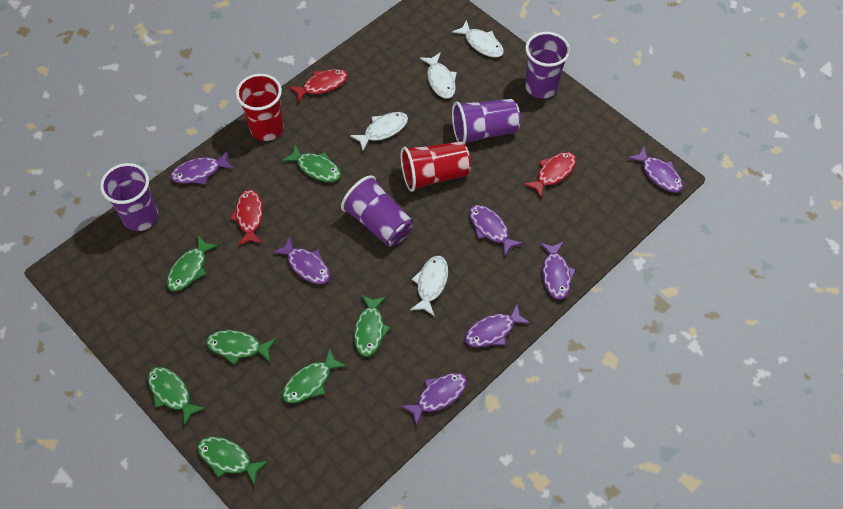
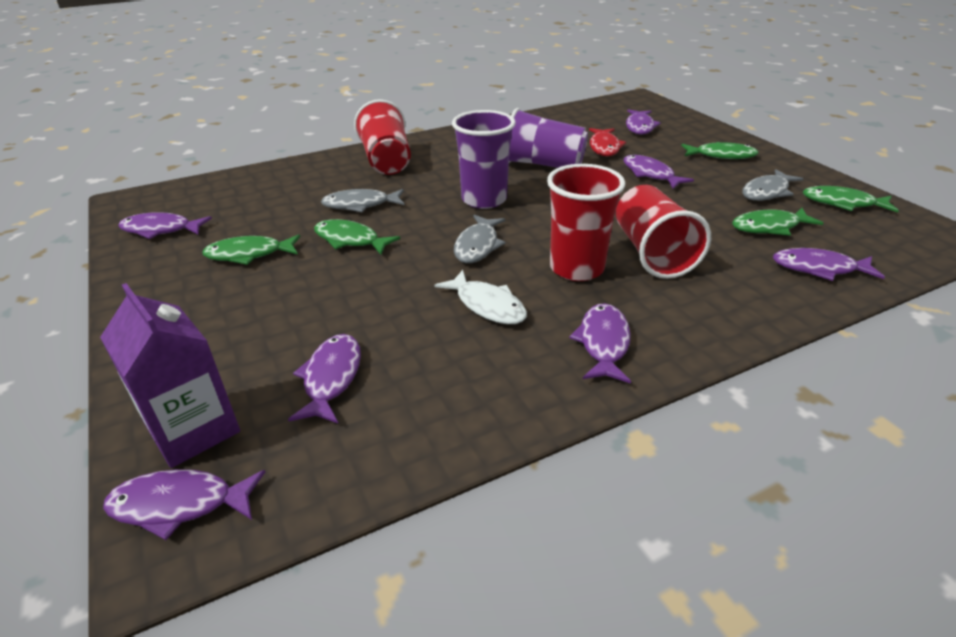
green fish: [148,367,205,426] [167,235,219,291] [197,437,268,486] [206,330,276,365] [282,144,341,182] [282,349,347,403] [354,295,391,357] = 7 -> [202,234,300,265] [314,219,400,255] [681,142,759,159] [732,208,824,236] [803,186,899,212] = 5
grey fish: none = 0 -> [321,189,405,212] [454,215,506,263] [742,169,804,201] = 3
purple carton: none = 0 -> [100,283,240,468] = 1
purple cup: [100,163,158,231] [341,175,413,246] [452,99,521,144] [525,32,570,99] = 4 -> [452,110,515,209] [509,108,588,168] = 2
red cup: [236,74,284,141] [401,141,471,192] = 2 -> [354,99,411,175] [547,164,625,281] [616,185,711,279] = 3
red fish: [230,190,263,246] [289,69,348,102] [523,152,576,198] = 3 -> [589,128,626,156] = 1
white fish: [350,112,408,151] [410,256,448,316] [420,52,457,98] [452,20,504,57] = 4 -> [434,270,527,324] = 1

